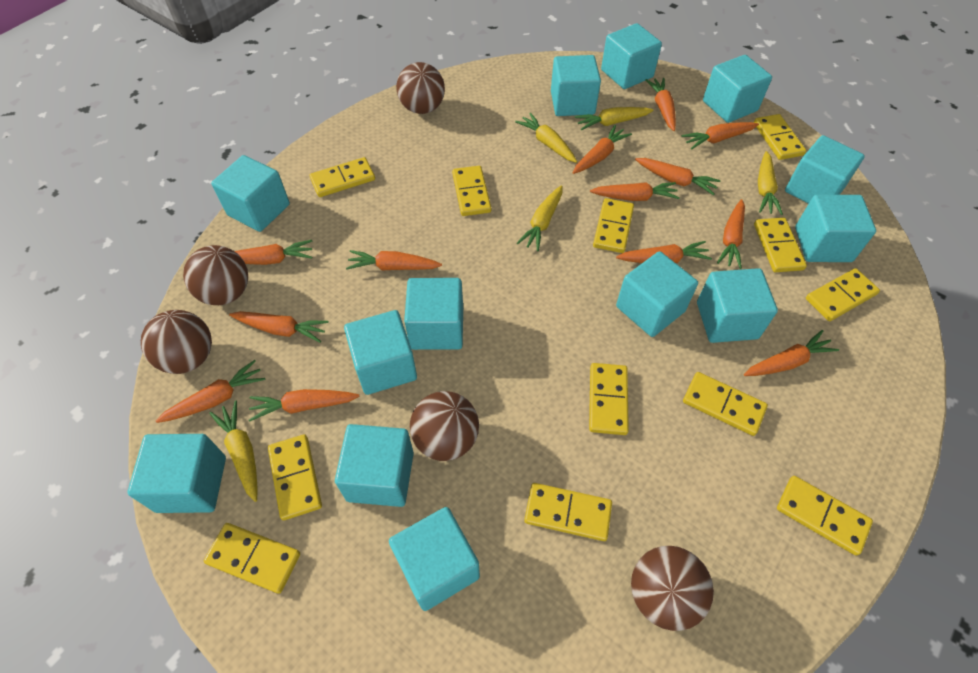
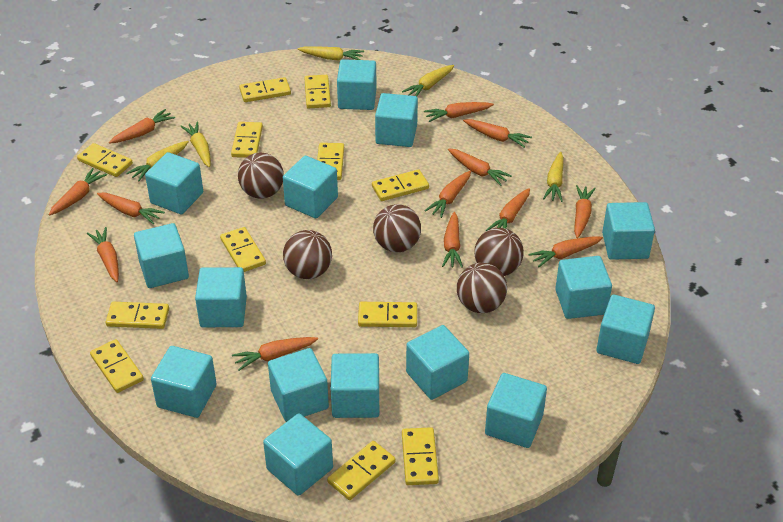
turquoise cube: [128,434,226,513] [211,155,290,232] [335,424,414,507] [344,310,417,395] [389,507,480,611] [404,278,463,350] [551,55,601,116] [601,23,662,89] [616,251,698,337] [697,268,778,343] [703,55,772,123] [785,135,865,204] [795,195,876,262] = 13 -> [134,223,189,288] [145,152,203,214] [151,346,217,418] [195,267,247,327] [263,414,333,496] [268,348,329,422] [283,156,338,218] [331,353,379,418] [337,59,377,110] [375,93,418,147] [406,325,469,400] [485,373,547,448] [555,256,612,319] [596,294,655,364] [602,202,655,260] = 15

